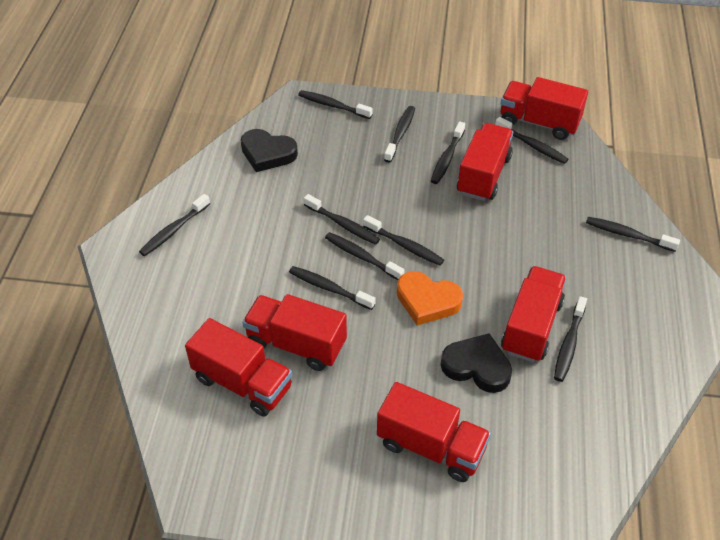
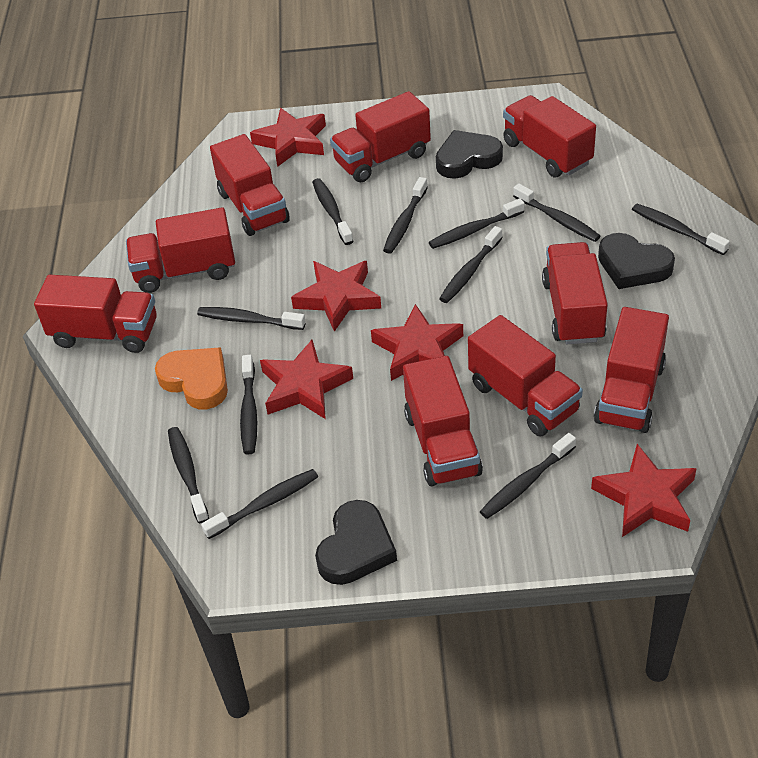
black heart: [241,129,298,172] [441,333,512,393] = 2 -> [315,500,397,585] [436,130,503,179] [598,233,675,289] = 3
red star: none = 0 -> [250,108,326,167] [260,340,353,419] [291,261,381,332] [371,304,463,381] [591,444,697,537] = 5
red truck: [185,318,292,417] [242,294,347,371] [377,382,491,482] [457,123,513,201] [501,77,588,140] [501,266,566,362] = 6 -> [34,275,157,353] [126,207,235,293] [210,134,290,236] [330,91,431,182] [403,356,483,486] [468,315,583,437] [503,95,596,177] [542,242,608,344] [594,307,669,433] = 9

